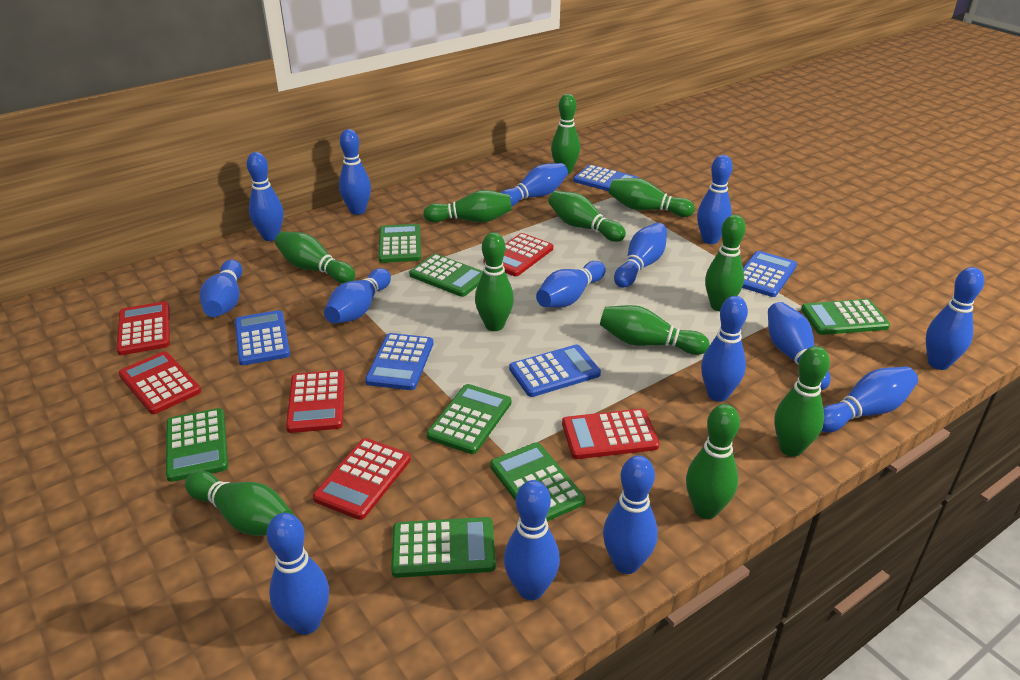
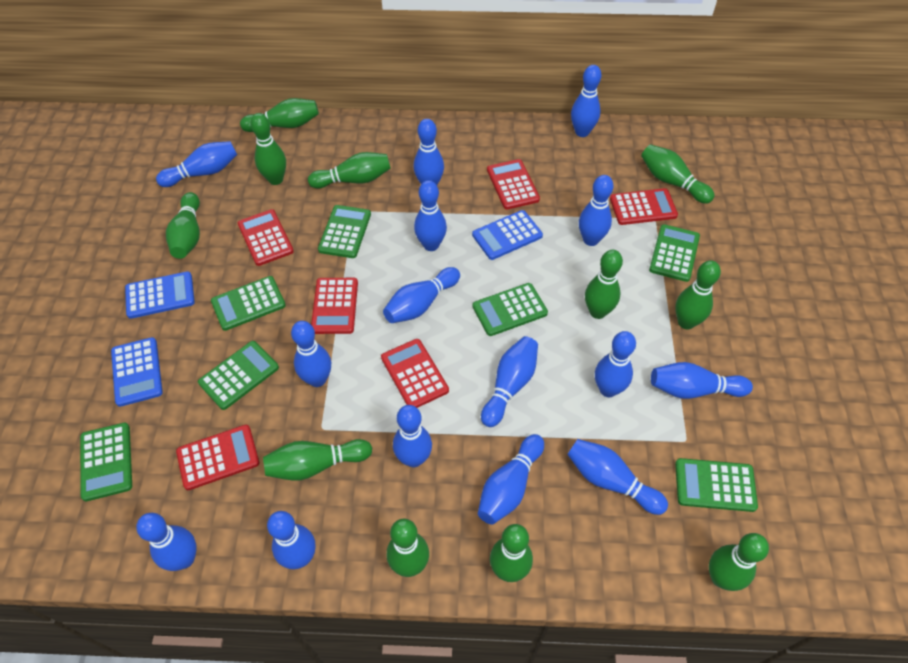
blue calculator: [235,310,290,365] [365,333,433,390] [509,344,601,397] [573,165,639,191] [742,251,797,297] = 5 -> [111,337,163,407] [125,271,195,319] [472,210,543,260] = 3

